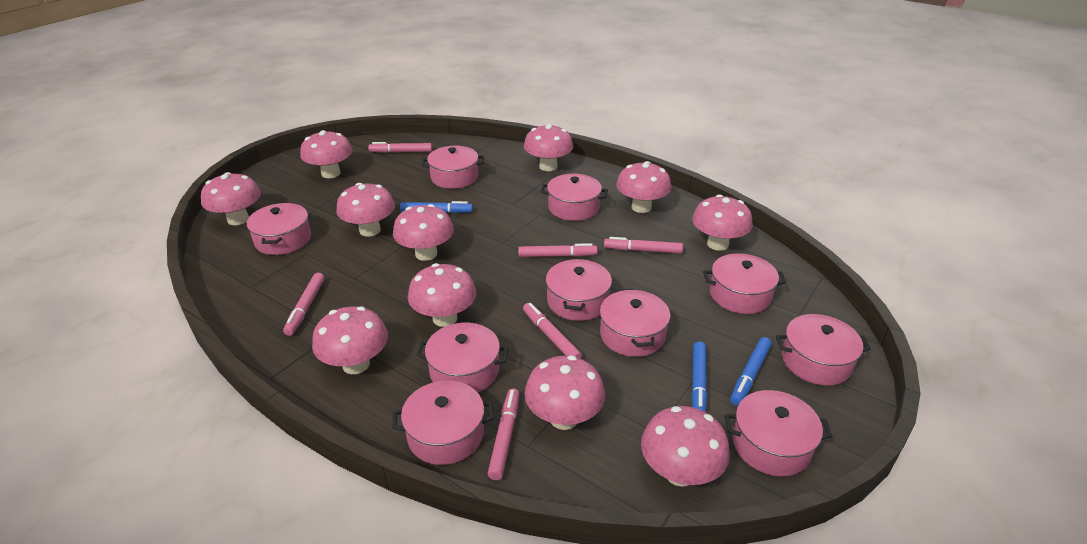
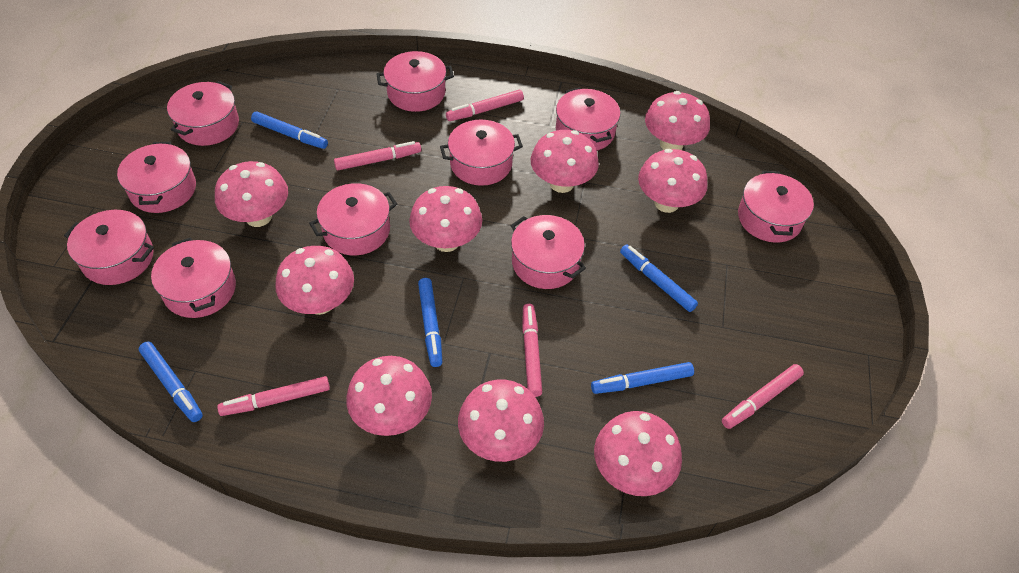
blue marker: [400,201,473,213] [691,342,707,412] [730,337,772,406] = 3 -> [139,342,203,422] [251,112,328,149] [418,278,442,367] [591,362,694,394] [620,244,698,312] = 5
pink marker: [283,273,325,336] [368,142,432,153] [487,388,519,480] [518,243,597,257] [523,303,582,359] [604,237,683,254] = 6 -> [217,376,330,416] [334,141,421,170] [446,90,524,121] [522,304,542,397] [722,364,804,429] = 5
pink mushroom: [201,172,261,225] [300,130,352,178] [312,306,388,374] [336,183,395,236] [393,204,454,261] [408,263,476,327] [524,124,573,171] [524,355,605,430] [616,161,671,213] [641,406,730,487] [692,194,753,251] = 11 -> [215,161,288,227] [275,246,354,315] [346,356,432,436] [409,186,482,252] [458,380,544,462] [531,130,599,193] [594,411,682,496] [638,149,708,213] [645,91,710,150] = 9

